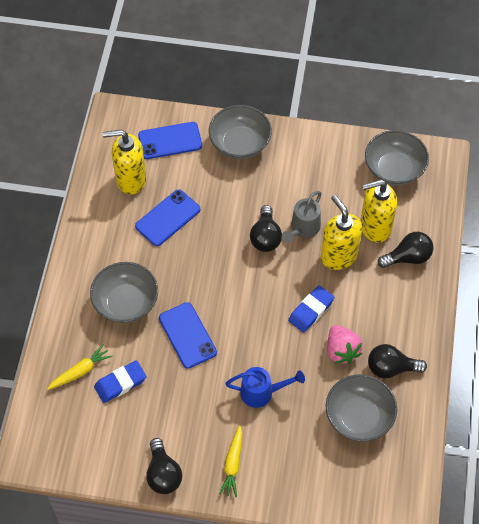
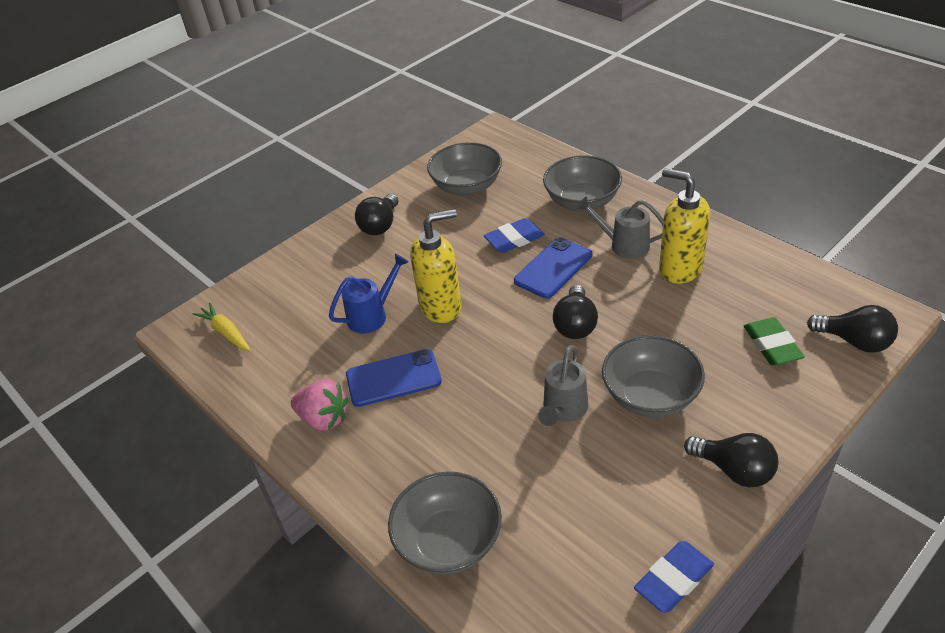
blue phone: [135,189,200,246] [138,122,202,159] [159,302,217,369] = 3 -> [346,349,442,407] [514,237,592,298] = 2
green eraser: none = 0 -> [744,317,805,366] = 1
grey watering can: [282,191,322,243] = 1 -> [538,345,588,426] [576,197,664,259] = 2
yellow carrot: [47,344,113,390] [219,425,242,497] = 2 -> [193,303,250,351] = 1
yellow soap dispenser: [102,130,146,195] [321,195,362,270] [360,179,397,243] = 3 -> [410,209,462,323] [659,168,710,284] = 2

